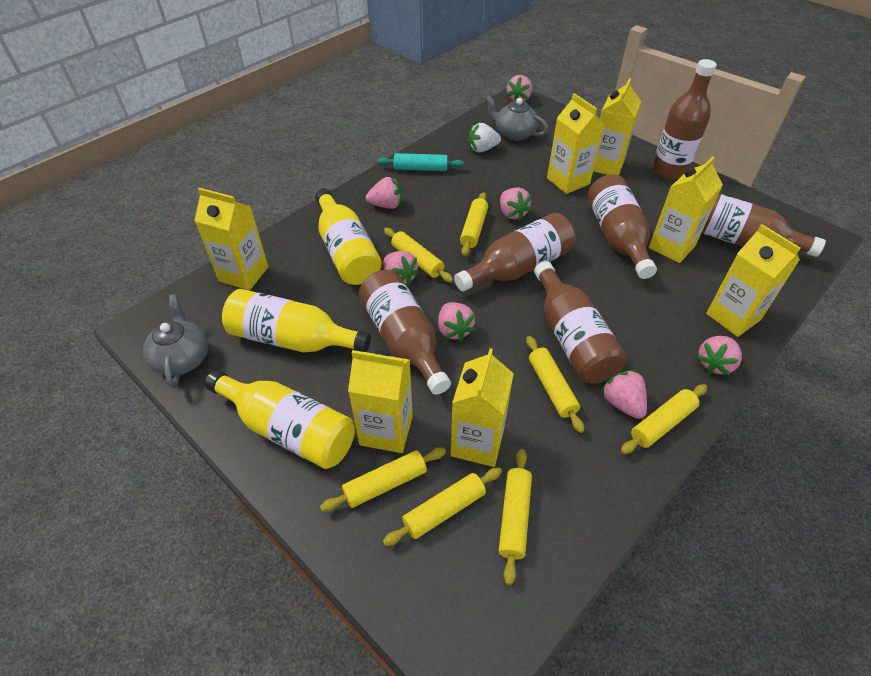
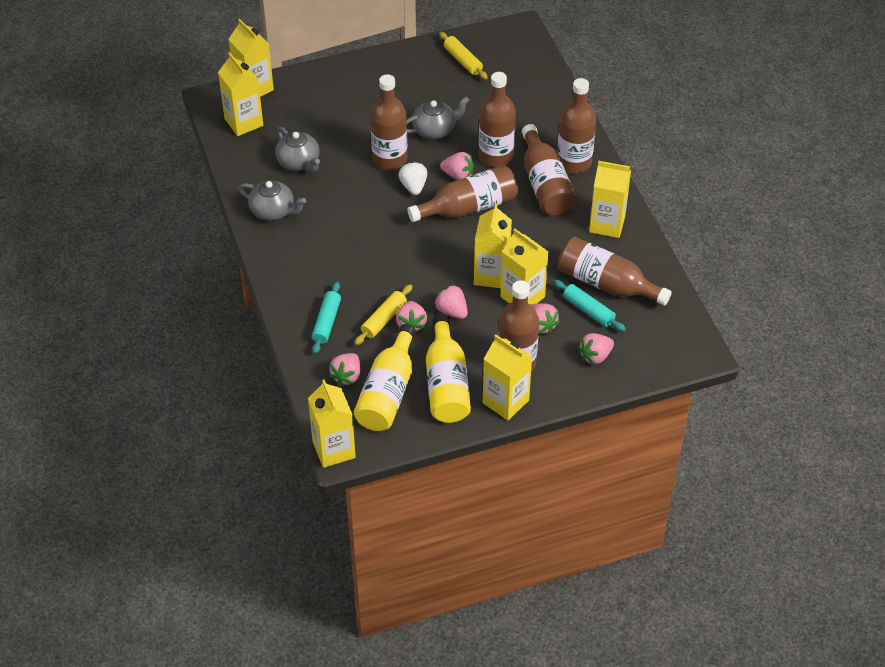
brown bottle: [359,270,451,395] [454,213,575,291] [534,261,626,384] [588,174,657,279] [652,59,717,180] [702,194,826,257] = 6 -> [370,74,407,170] [407,165,518,222] [479,72,516,167] [498,280,539,372] [522,124,576,215] [557,78,596,174] [558,237,672,305] = 7
grey teapot: [143,295,208,388] [485,95,548,141] = 2 -> [238,180,306,221] [275,127,320,172] [407,96,469,139] = 3
pink strawberry: [366,177,402,209] [383,251,419,286] [438,302,475,341] [500,187,532,221] [506,75,532,101] [601,370,647,419] [696,336,742,375] = 7 -> [329,353,360,386] [396,301,427,331] [434,284,468,319] [440,152,474,180] [531,303,560,334] [578,333,614,365] = 6
turquoise rolling pin: [377,153,464,171] = 1 -> [312,282,341,354] [554,280,626,332] = 2
yellow bottle: [205,370,355,469] [222,289,371,352] [315,188,382,285] = 3 -> [354,324,416,431] [426,314,471,423] = 2
yellow rolling pin: [320,448,446,512] [383,467,502,546] [384,228,453,283] [460,192,488,256] [499,449,532,585] [526,336,584,433] [621,384,707,454] = 7 -> [355,284,412,345] [439,32,488,79] = 2

